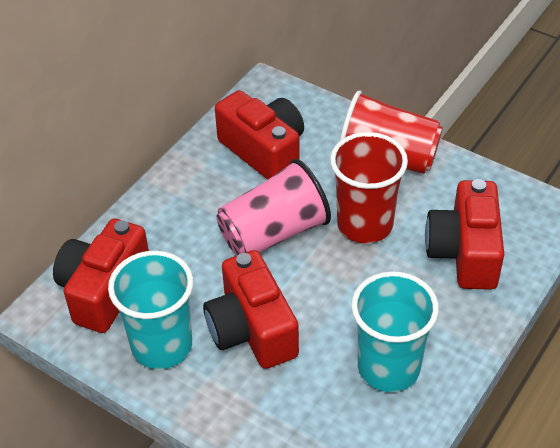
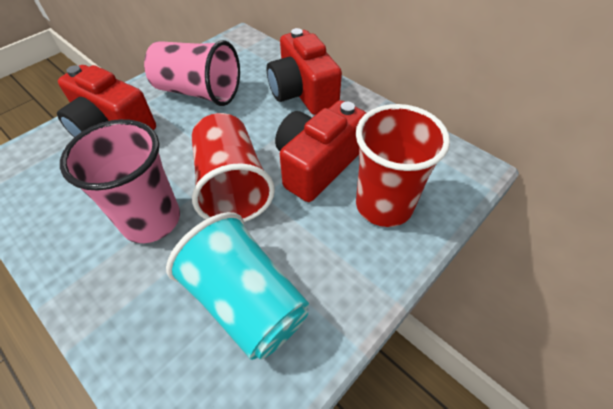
pink cup: [216,159,331,255] = 1 -> [60,119,180,243] [144,40,240,106] = 2
red camera: [53,218,149,333] [203,250,299,369] [215,90,304,180] [425,179,504,290] = 4 -> [57,65,156,137] [267,28,342,115] [275,100,366,202] = 3
turquoise cup: [108,251,193,369] [351,271,439,392] = 2 -> [166,212,309,360] = 1

